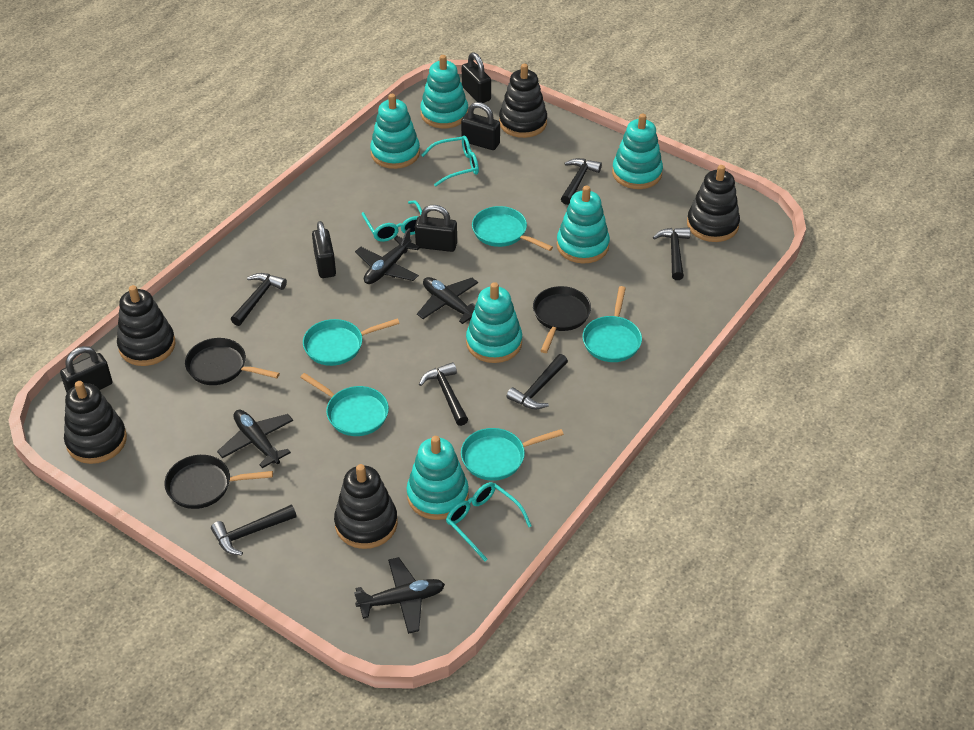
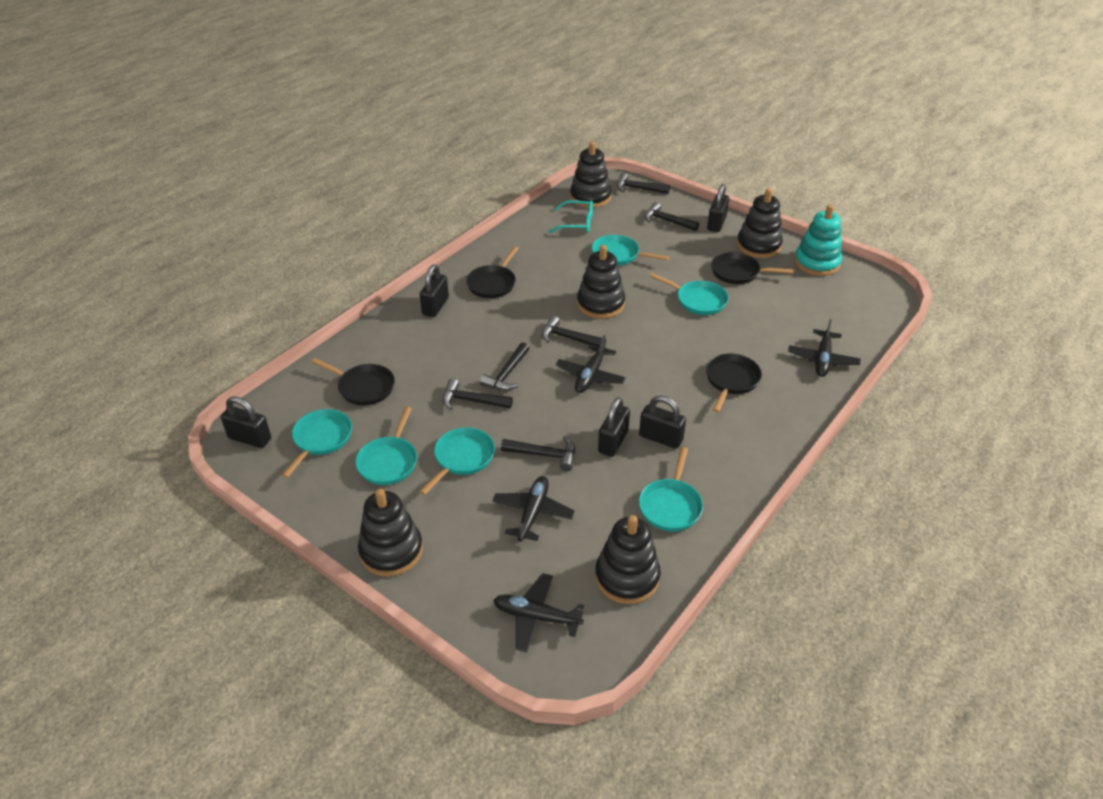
black pan: [164,455,273,509] [185,338,280,385] [533,286,591,353] = 3 -> [311,358,395,405] [466,246,519,298] [706,354,762,412] [711,252,794,284] = 4
turquoise glasses: [362,200,422,242] [422,136,479,186] [446,482,532,561] = 3 -> [548,200,593,233] = 1
turquoise pan: [300,373,389,436] [303,318,400,366] [461,428,564,481] [472,206,553,251] [582,286,642,362] = 5 -> [282,409,352,478] [355,407,417,485] [419,427,495,495] [592,235,669,266] [639,447,703,531] [650,273,729,315] = 6
turquoise stacking toy: [370,94,420,169] [406,436,469,520] [420,55,468,128] [466,282,522,363] [557,185,610,264] [612,113,663,189] = 6 -> [794,205,842,276] = 1

